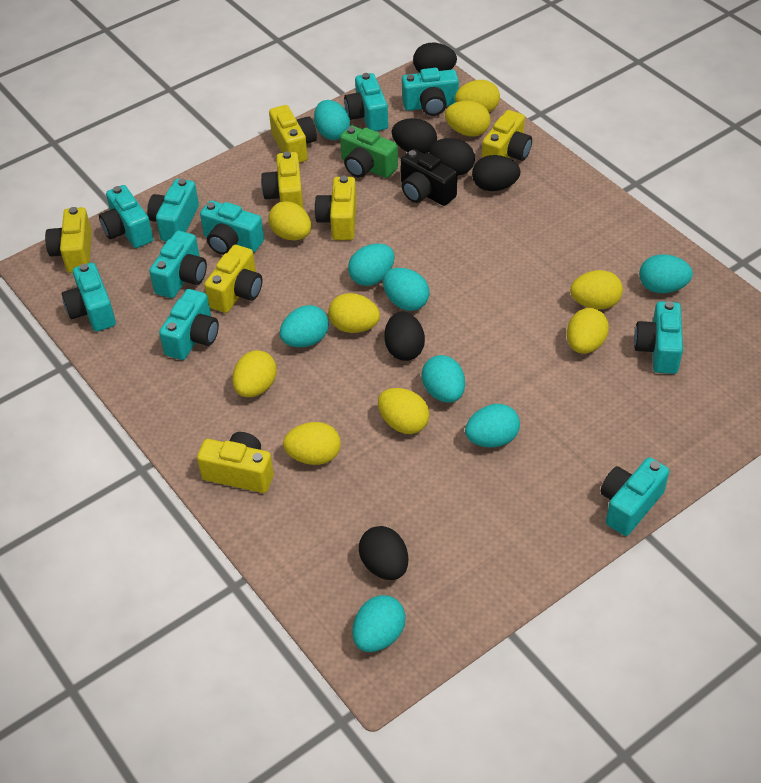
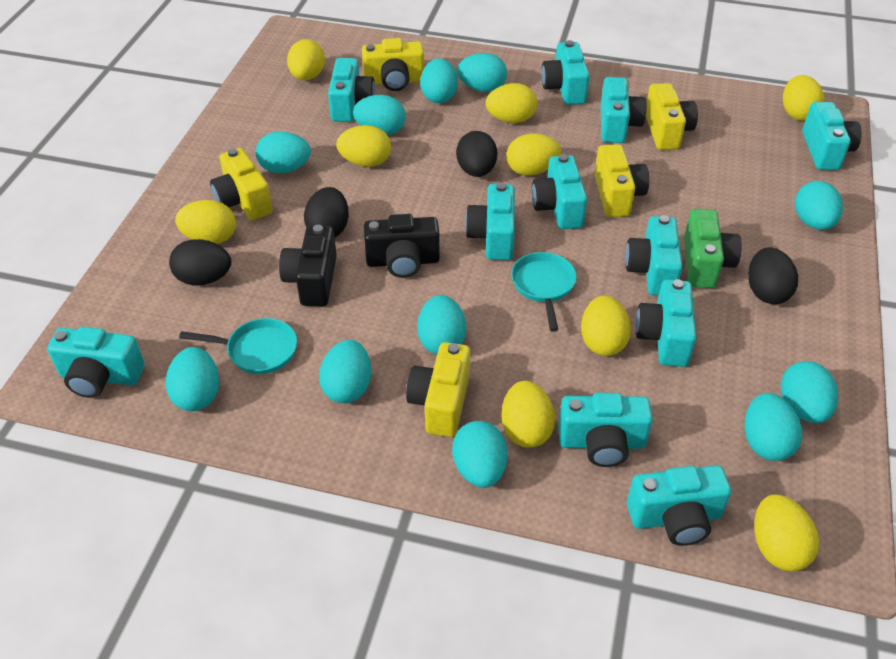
black camera: [401,149,457,206] = 1 -> [279,225,337,306] [364,214,440,278] = 2
black egg: [359,526,408,580] [384,311,425,361] [392,118,437,154] [413,43,457,73] [429,138,475,176] [472,155,521,191] = 6 -> [169,239,231,285] [304,187,349,237] [456,131,497,177] [748,247,798,304] = 4
turquoise camera: [62,263,116,331] [99,185,153,248] [147,179,199,242] [149,231,207,298] [159,289,219,360] [200,200,264,255] [344,73,388,131] [402,68,459,116] [600,457,669,536] [634,301,683,374] = 10 -> [47,327,145,398] [328,58,375,122] [465,183,515,260] [532,154,587,229] [541,40,590,105] [558,393,653,467] [600,77,647,143] [625,215,683,296] [627,465,731,546] [635,279,696,367] [802,102,862,170] = 11
turquoise egg: [280,305,329,347] [314,100,350,140] [348,244,395,286] [352,595,406,652] [383,268,430,311] [421,355,465,403] [465,404,520,448] [639,254,693,293] = 8 -> [166,347,219,411] [255,131,311,173] [319,340,371,403] [353,95,406,135] [417,295,466,355] [420,58,458,103] [452,421,507,488] [457,53,507,92] [745,393,802,461] [781,361,838,423] [795,181,843,230] = 11
turquoise pan: none = 0 -> [179,318,297,374] [511,252,577,332] = 2
yellow camera: [45,207,92,273] [197,432,274,493] [204,245,262,313] [261,151,303,208] [269,105,317,163] [314,176,357,240] [482,110,532,161] = 7 -> [210,148,273,220] [362,38,424,91] [406,342,470,437] [594,144,649,217] [646,83,698,150] = 5

